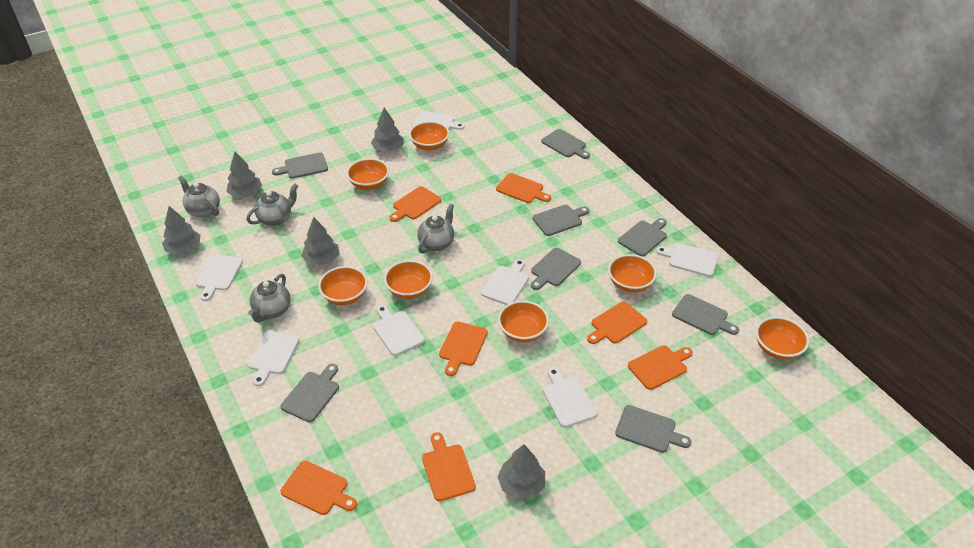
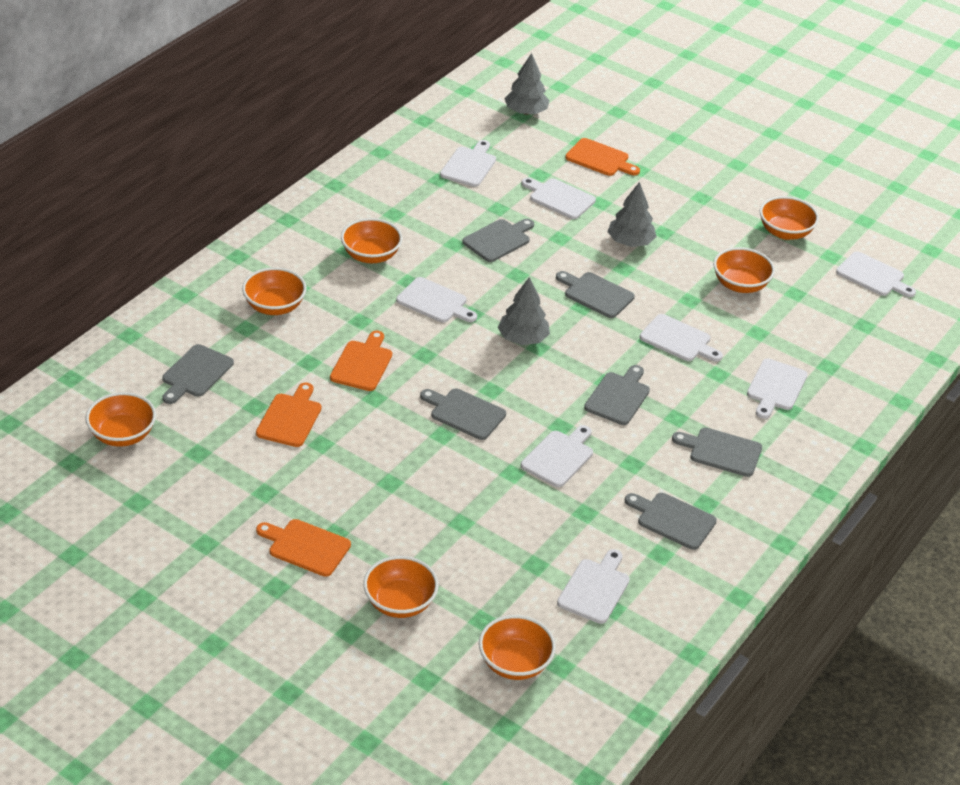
grey cutting board: [272,153,328,179] [281,364,339,422] [531,248,581,290] [533,205,589,236] [541,129,590,159] [615,405,691,453] [618,218,667,257] [672,294,739,335] = 8 -> [162,344,234,404] [420,388,506,440] [462,219,534,262] [556,271,635,318] [584,365,650,425] [625,493,717,550] [672,427,762,477] = 7
grey teapot: [178,175,220,218] [246,183,298,226] [248,274,291,323] [417,204,454,253] = 4 -> none = 0
grey tree: [162,206,201,255] [226,152,262,198] [301,217,340,266] [371,108,404,152] [497,444,545,499] = 5 -> [498,277,550,345] [504,53,550,115] [607,182,657,247] = 3
orange cutting board: [280,461,357,515] [390,186,441,222] [422,432,476,501] [439,322,488,376] [496,173,551,203] [587,301,647,344] [628,345,693,390] = 7 -> [256,382,321,447] [256,519,351,577] [330,330,392,391] [565,138,640,176] = 4
white cutting board: [196,254,243,301] [248,330,300,386] [373,305,425,356] [412,111,465,130] [481,259,529,305] [543,367,597,427] [656,243,719,277] = 7 -> [396,277,477,323] [440,140,496,187] [521,177,596,219] [521,425,593,487] [557,549,630,624] [640,314,723,362] [747,359,808,419] [836,251,916,297] = 8

